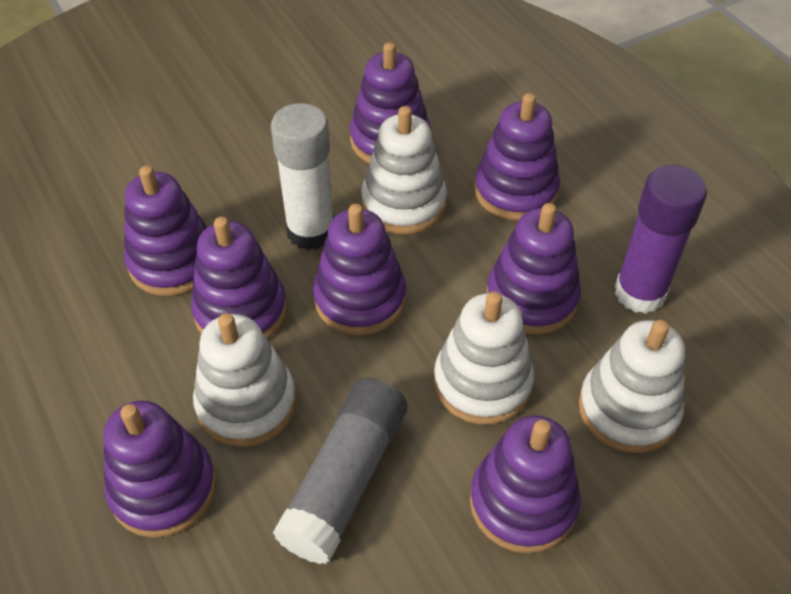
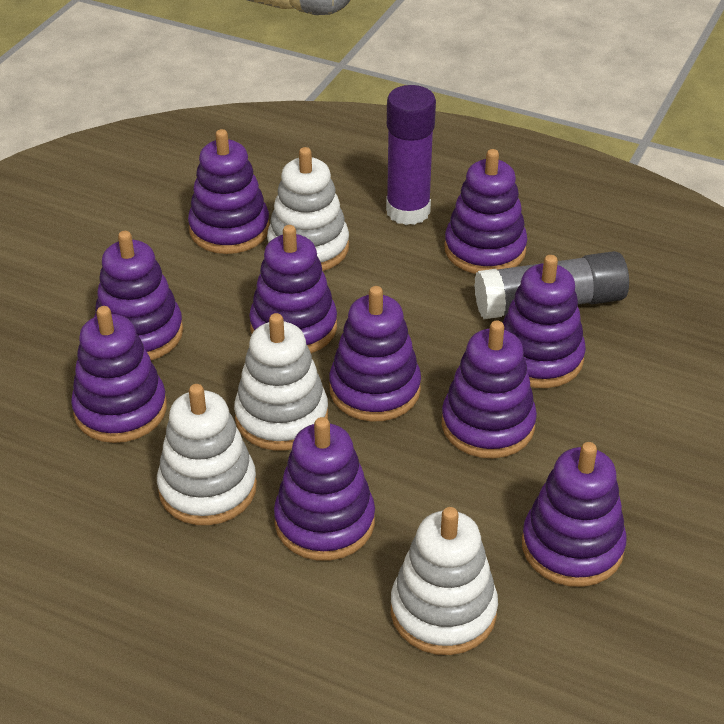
purple stacking toy: [103,401,216,538] [124,166,207,296] [191,217,287,339] [313,204,406,335] [350,42,431,163] [470,415,580,553] [474,93,560,221] [487,203,581,334] = 8 -> [71,306,167,443] [94,231,183,360] [188,129,269,254] [249,225,337,353] [274,417,375,561] [329,286,421,422] [442,321,537,458] [444,149,527,274] [503,255,586,388] [522,442,627,587] = 10
white glue stick: [271,103,334,250] = 1 -> none = 0

